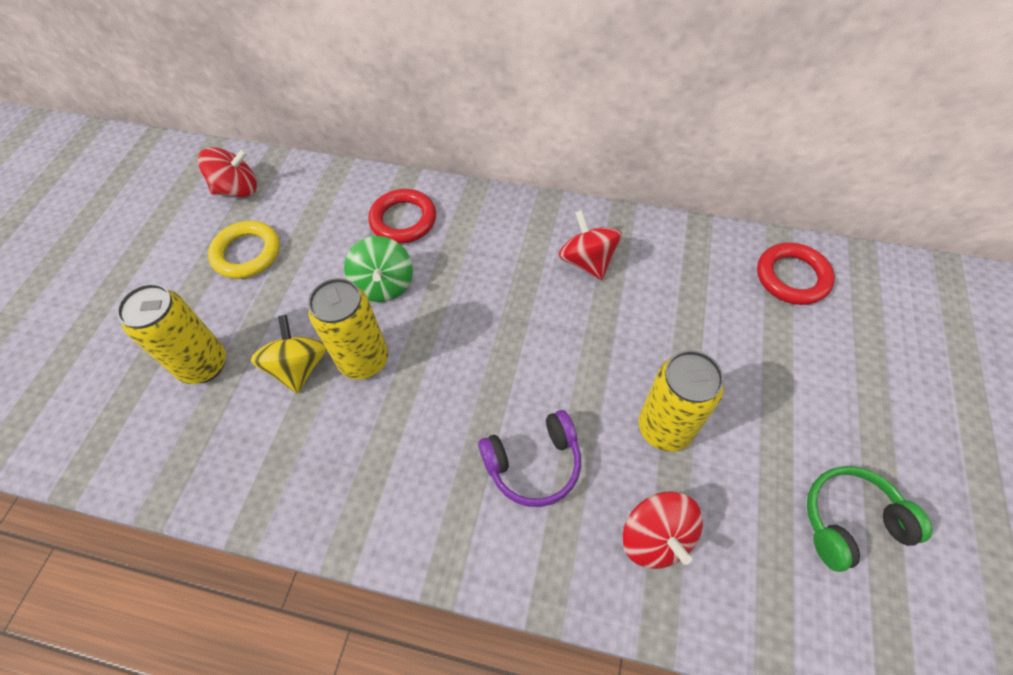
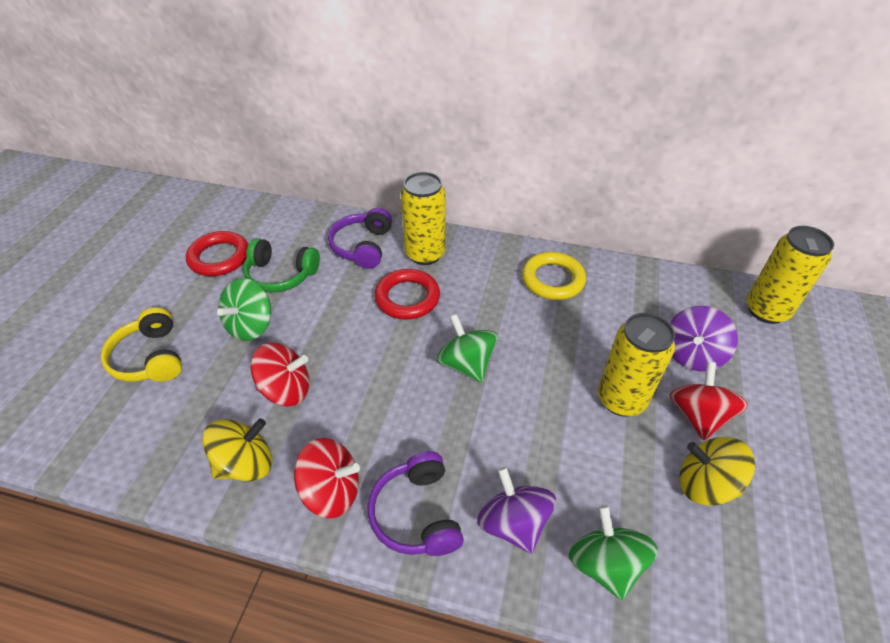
green spinning top: [344,236,413,302] = 1 -> [217,278,271,341] [436,314,498,382] [569,505,658,600] = 3
purple headphones: [478,410,581,507] = 1 -> [328,208,392,269] [368,451,464,556] = 2
purple spinning top: none = 0 -> [477,467,556,554] [670,306,738,371] = 2
yellow headphones: none = 0 -> [101,307,182,382] = 1
yellow spinning top: [251,315,327,394] = 1 -> [202,418,272,481] [679,437,755,506] = 2

